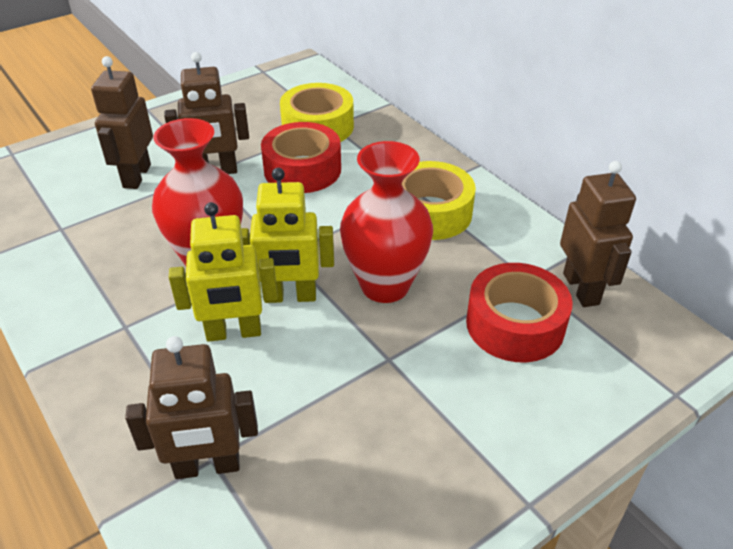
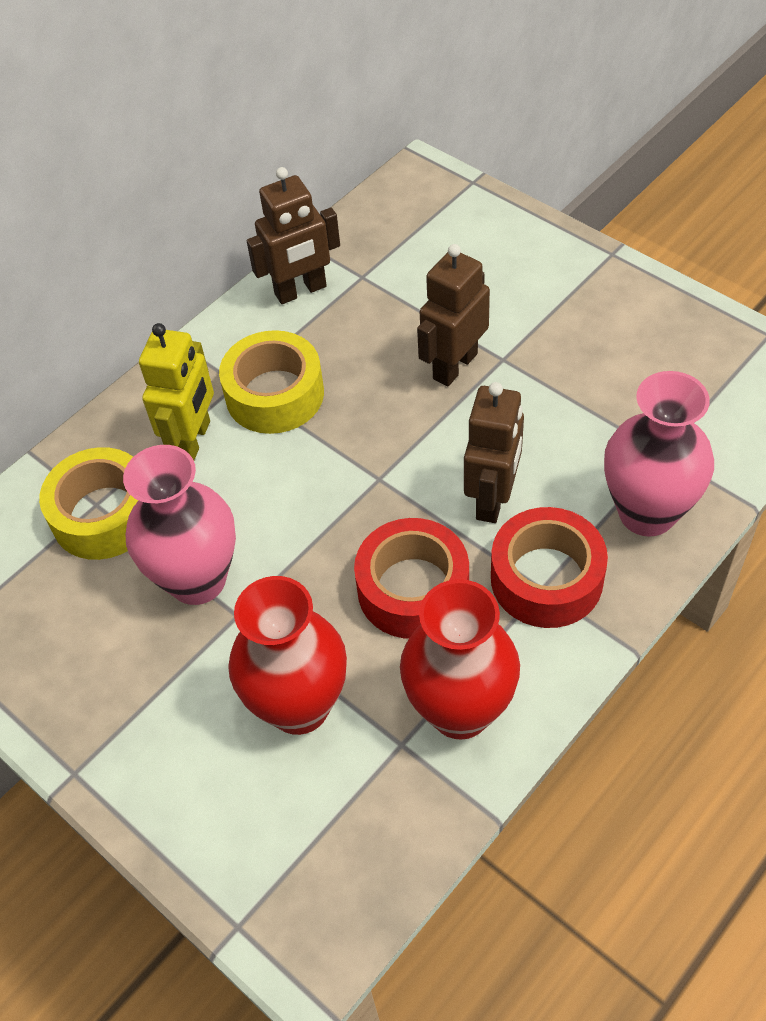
brown robot: [91,56,153,189] [125,336,258,479] [164,52,249,174] [560,161,636,307] = 4 -> [246,167,340,304] [417,244,490,386] [464,382,524,523] = 3
pink vase: none = 0 -> [123,445,236,605] [604,371,714,537] = 2
yellow robot: [169,202,278,342] [241,168,334,303] = 2 -> [139,323,214,460] = 1

